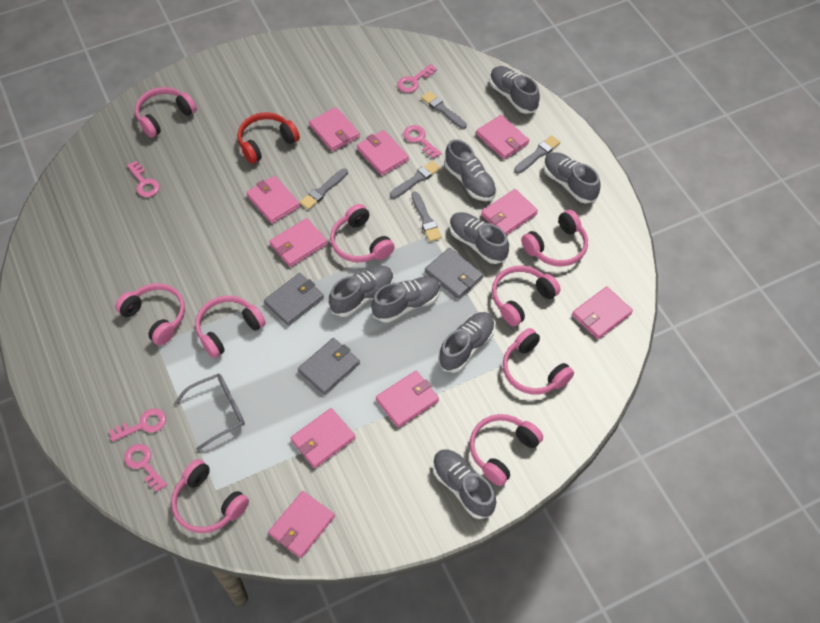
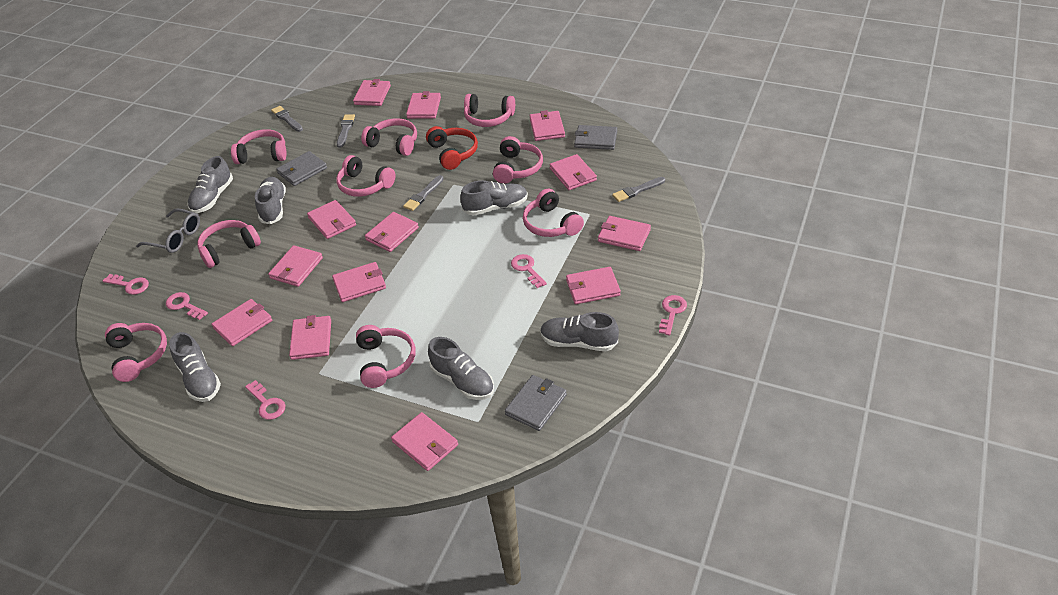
grey brush: [300,169,348,210] [390,161,440,199] [411,192,442,242] [421,91,467,129] [514,135,560,174] = 5 -> [271,106,303,132] [337,114,355,148] [403,175,444,211] [612,177,665,202] = 4
grey shoe: [329,266,394,317] [371,277,441,323] [433,449,496,519] [438,312,495,373] [444,139,497,201] [449,212,509,264] [490,66,540,114] [544,152,601,203] = 8 -> [169,332,221,402] [188,156,233,213] [255,177,286,224] [428,337,494,400] [460,180,528,216] [540,312,619,351] = 6
pink wallet: [246,176,300,224] [268,491,335,558] [269,218,328,267] [291,408,356,468] [309,107,360,152] [357,130,409,176] [376,371,439,428] [476,115,529,159] [481,189,538,235] [572,286,633,339] = 10 -> [211,299,272,346] [268,245,323,287] [289,315,331,360] [307,200,356,239] [332,262,386,302] [353,79,391,106] [365,212,419,252] [391,412,458,471] [406,91,441,119] [529,110,565,141] [550,154,597,190] [566,267,621,304] [598,216,651,251] = 13

